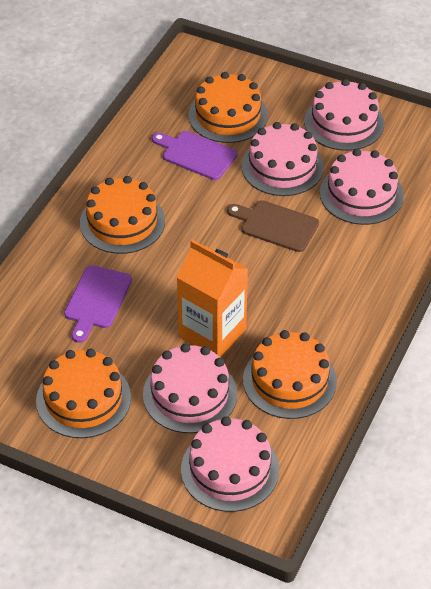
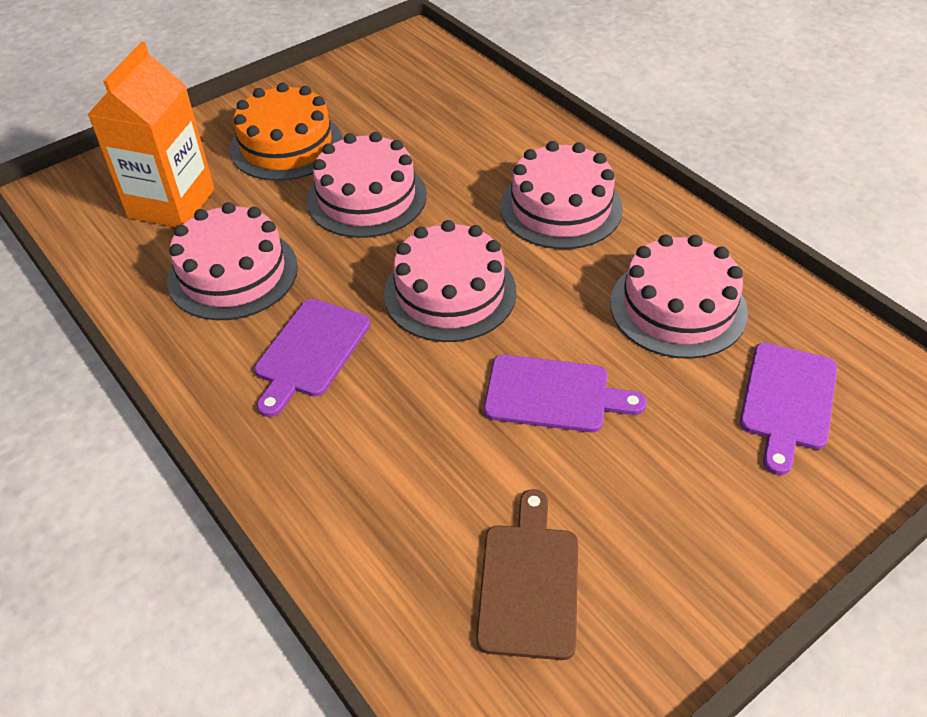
orange cake: [36,349,131,438] [80,176,165,254] [188,72,268,143] [243,330,337,419] = 4 -> [229,83,343,181] = 1
purple cutting board: [64,265,132,343] [152,131,237,180] = 2 -> [254,299,370,417] [484,355,647,432] [740,343,837,475] = 3

